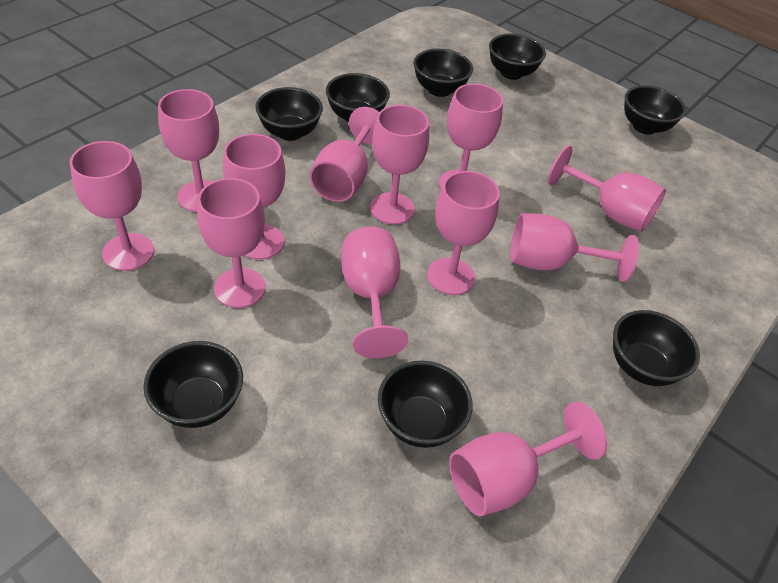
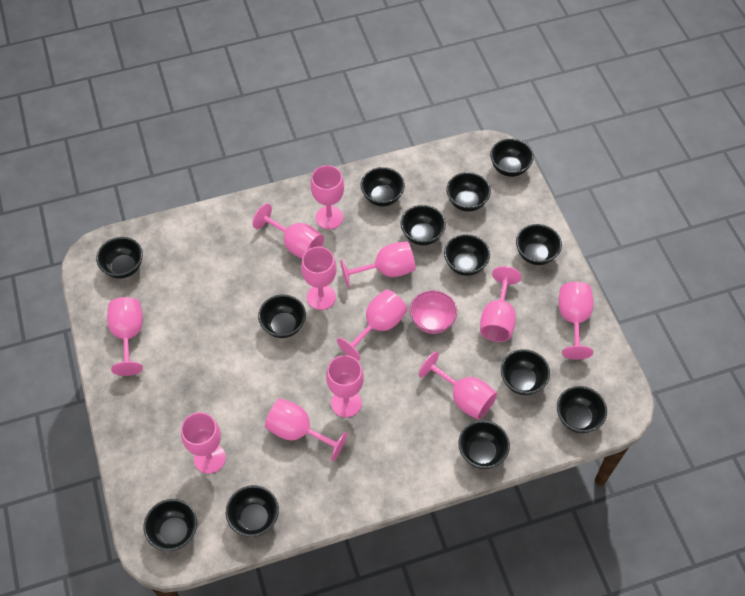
black bowl: [143,341,243,428] [255,87,323,141] [326,73,390,122] [378,361,473,448] [413,49,473,97] [489,34,546,80] [613,310,700,386] [624,85,686,135] = 8 -> [96,237,143,278] [144,499,197,551] [226,485,279,537] [258,294,306,338] [360,167,405,206] [400,205,446,245] [444,234,490,276] [446,172,491,212] [458,420,510,469] [490,138,534,177] [501,349,550,395] [516,224,562,265] [557,386,607,433] = 13
pink bowl: none = 0 -> [410,290,457,334] = 1

